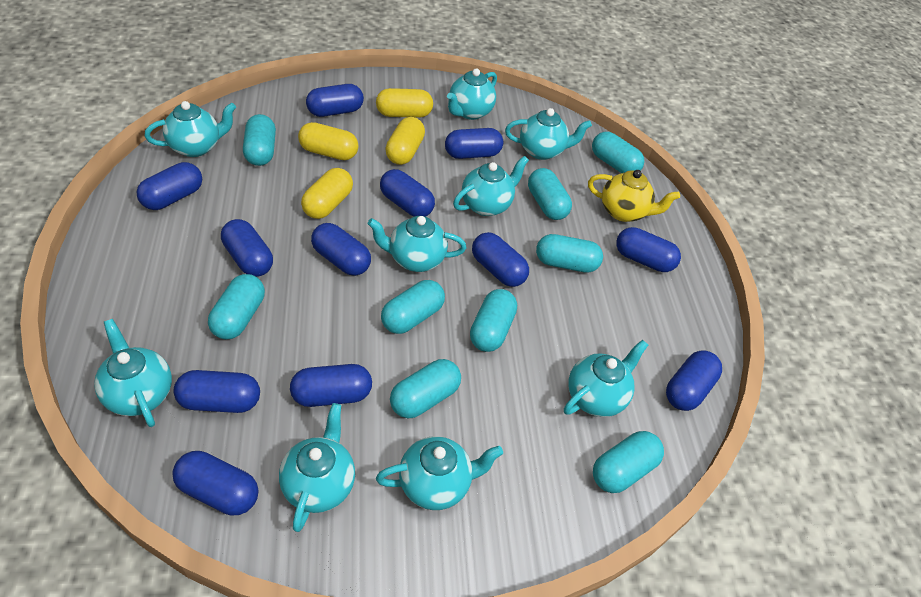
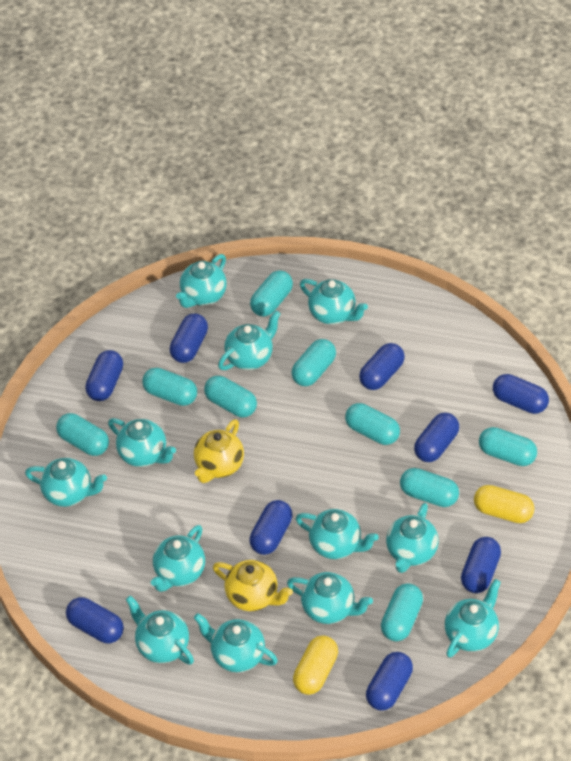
blue capsule: [136,162,202,210] [172,451,258,516] [174,370,260,413] [221,219,273,277] [290,364,372,407] [306,84,364,117] [311,223,371,276] [380,169,435,217] [445,128,503,159] [472,232,529,287] [616,227,681,272] [666,350,722,411] = 12 -> [66,597,124,643] [85,350,123,401] [170,313,208,363] [249,500,292,555] [359,343,405,390] [366,652,413,711] [414,413,459,462] [461,537,501,593] [493,374,549,414] = 9
turquoise teapot: [94,319,172,427] [145,101,236,157] [279,403,355,532] [368,216,466,272] [376,436,503,510] [447,68,497,120] [453,156,529,216] [505,108,592,160] [564,340,648,417] = 9 -> [25,458,107,507] [108,418,176,467] [126,596,194,665] [151,525,205,592] [176,254,227,308] [194,613,278,672] [218,310,281,370] [287,572,373,624] [296,509,378,559] [300,279,368,324] [386,503,439,573] [445,579,501,658] = 12
yellow capsule: [298,122,359,160] [301,168,353,219] [376,88,433,118] [385,117,425,165] = 4 -> [293,635,338,695] [474,485,535,523] = 2
yellow teapot: [588,170,680,222] = 1 -> [194,419,244,483] [213,560,293,611] = 2

